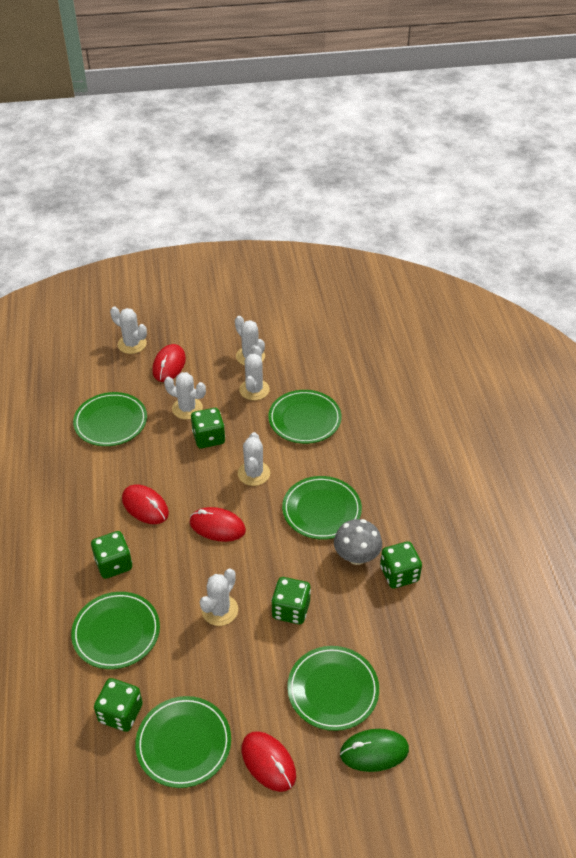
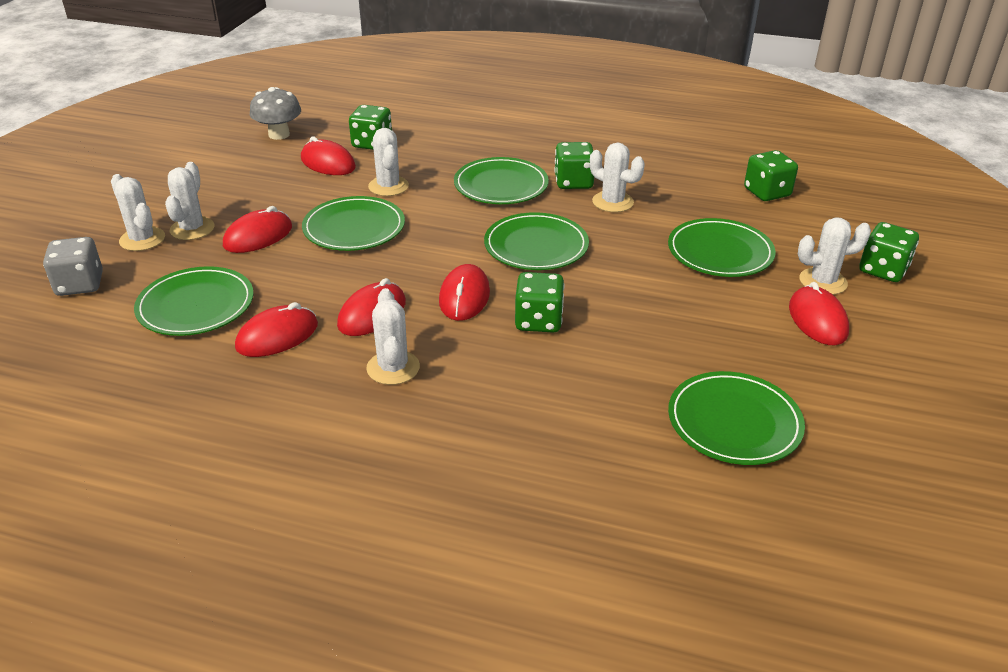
green mouse: [340,729,409,772] = 1 -> none = 0
grey dice: none = 0 -> [43,237,103,296] = 1
red mouse: [122,484,169,524] [152,344,186,382] [190,507,246,542] [241,731,296,792] = 4 -> [223,206,292,253] [235,302,318,357] [301,137,356,175] [337,278,406,336] [439,264,490,321] [789,282,849,345] = 6

